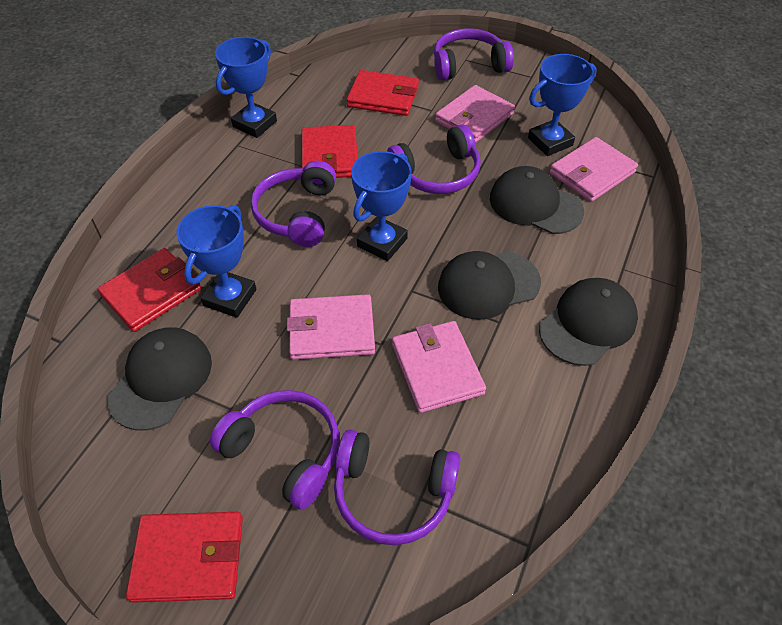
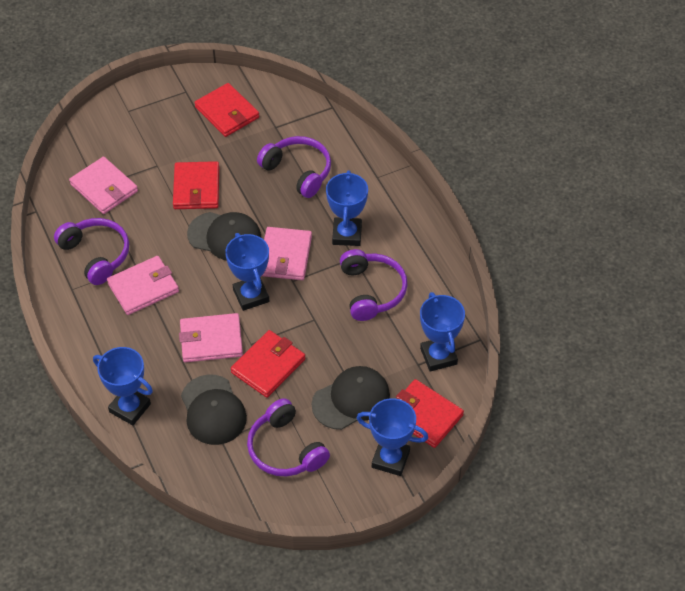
black cap: [108,327,212,431] [438,251,541,320] [490,166,584,234] [539,278,638,366] = 4 -> [181,375,247,445] [187,212,261,260] [312,366,390,430] = 3
blue trophy: [177,205,256,318] [215,37,277,138] [351,151,412,261] [528,54,597,156] = 4 -> [93,347,153,425] [225,233,270,311] [326,171,368,246] [357,398,428,476] [420,292,465,372] = 5
purple headphones: [210,390,339,510] [251,161,336,247] [334,430,461,545] [387,124,481,194] [434,28,514,81] = 5 -> [54,218,129,285] [247,398,330,476] [257,136,331,198] [340,249,408,321] = 4

